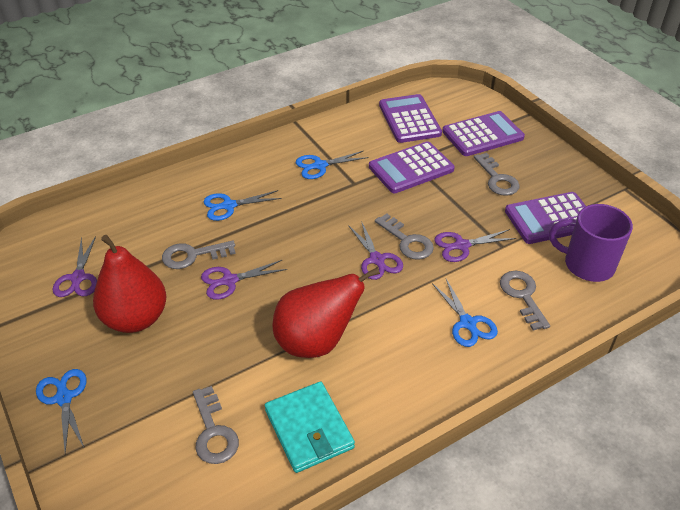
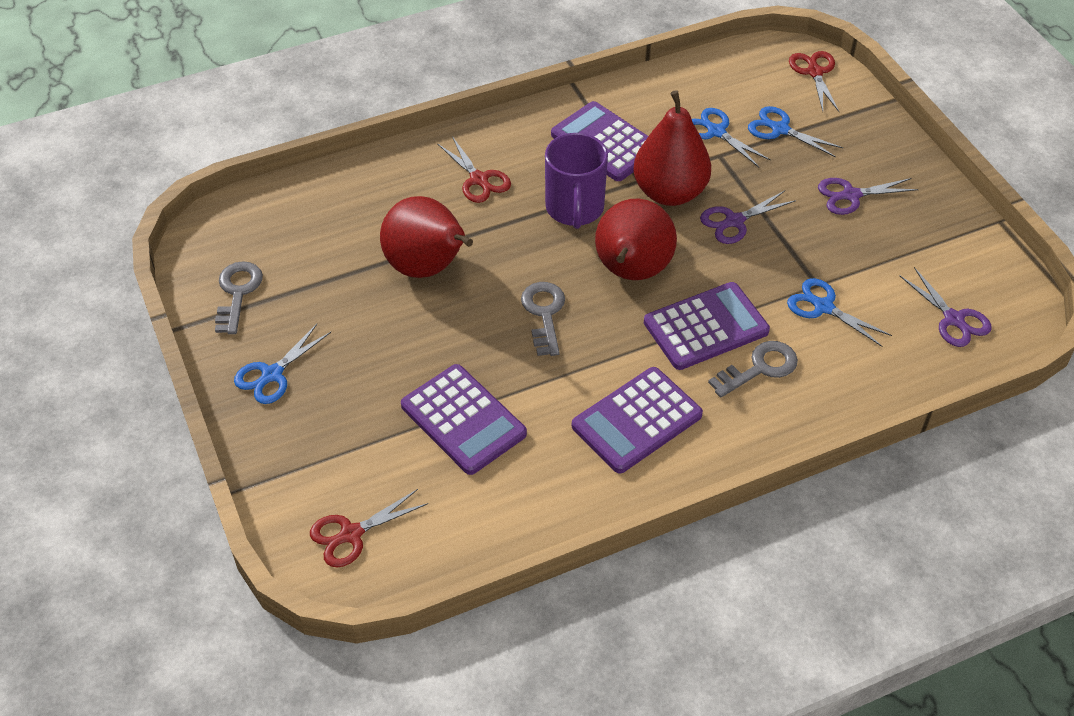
grey key: [162,241,236,269] [193,386,239,464] [375,213,434,260] [474,153,520,196] [500,271,550,331] = 5 -> [215,261,263,334] [521,282,565,356] [708,341,798,398] = 3
purple scissors: [53,236,97,297] [201,260,287,300] [348,221,403,280] [434,229,516,262] = 4 -> [700,191,796,244] [818,178,919,215] [899,267,991,347] = 3
red pear: [93,235,167,333] [273,267,380,358] = 2 -> [380,196,473,278] [595,199,677,280] [633,90,711,206] = 3
red scissors: none = 0 -> [310,489,428,568] [437,136,511,203] [789,51,839,112] = 3
turquoise wallet: [265,381,355,473] = 1 -> none = 0

